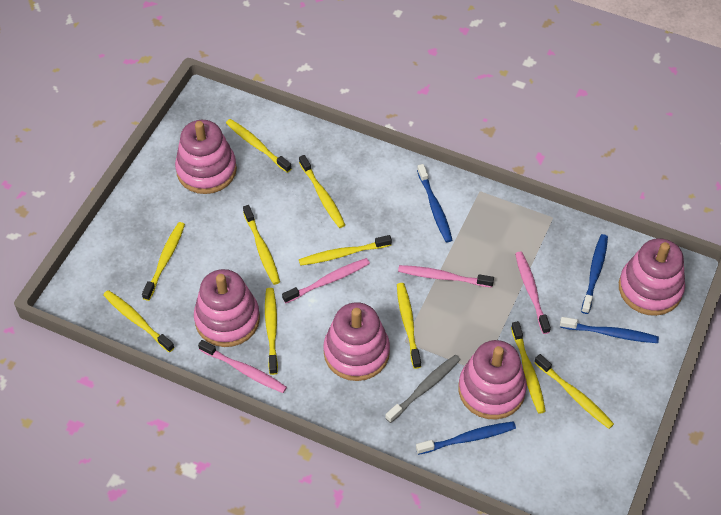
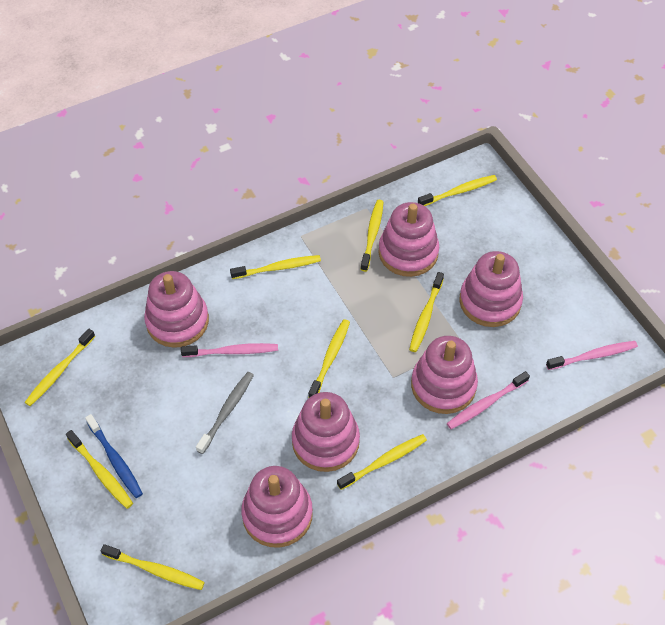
blue toothbrush: [416,421,516,455] [417,164,452,242] [560,317,659,343] [581,234,608,314] = 4 -> [85,414,143,498] = 1
pink stacking toy: [175,120,237,194] [194,269,260,347] [323,302,390,381] [458,340,527,419] [619,238,685,316] = 5 -> [144,271,209,348] [241,466,313,548] [292,392,360,472] [378,202,439,277] [411,336,478,414] [459,251,523,327] = 6
pink toothbrush: [198,340,287,393] [282,258,370,303] [398,265,494,287] [515,252,551,334] = 4 -> [181,343,278,357] [447,371,530,429] [546,341,638,370] = 3
yellow toothbrush: [103,290,175,352] [142,222,185,301] [226,119,292,173] [243,205,280,285] [265,288,278,375] [299,155,345,228] [299,235,392,266] [397,283,421,369] [511,321,546,414] [534,354,614,429] = 10 -> [25,329,95,406] [66,430,133,509] [101,544,205,590] [230,255,321,279] [308,319,350,398] [337,434,427,490] [360,200,383,272] [409,272,444,352] [418,175,497,206] = 9

